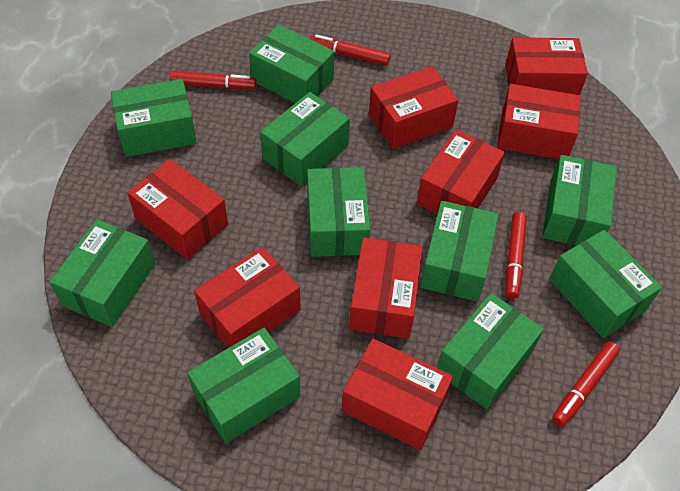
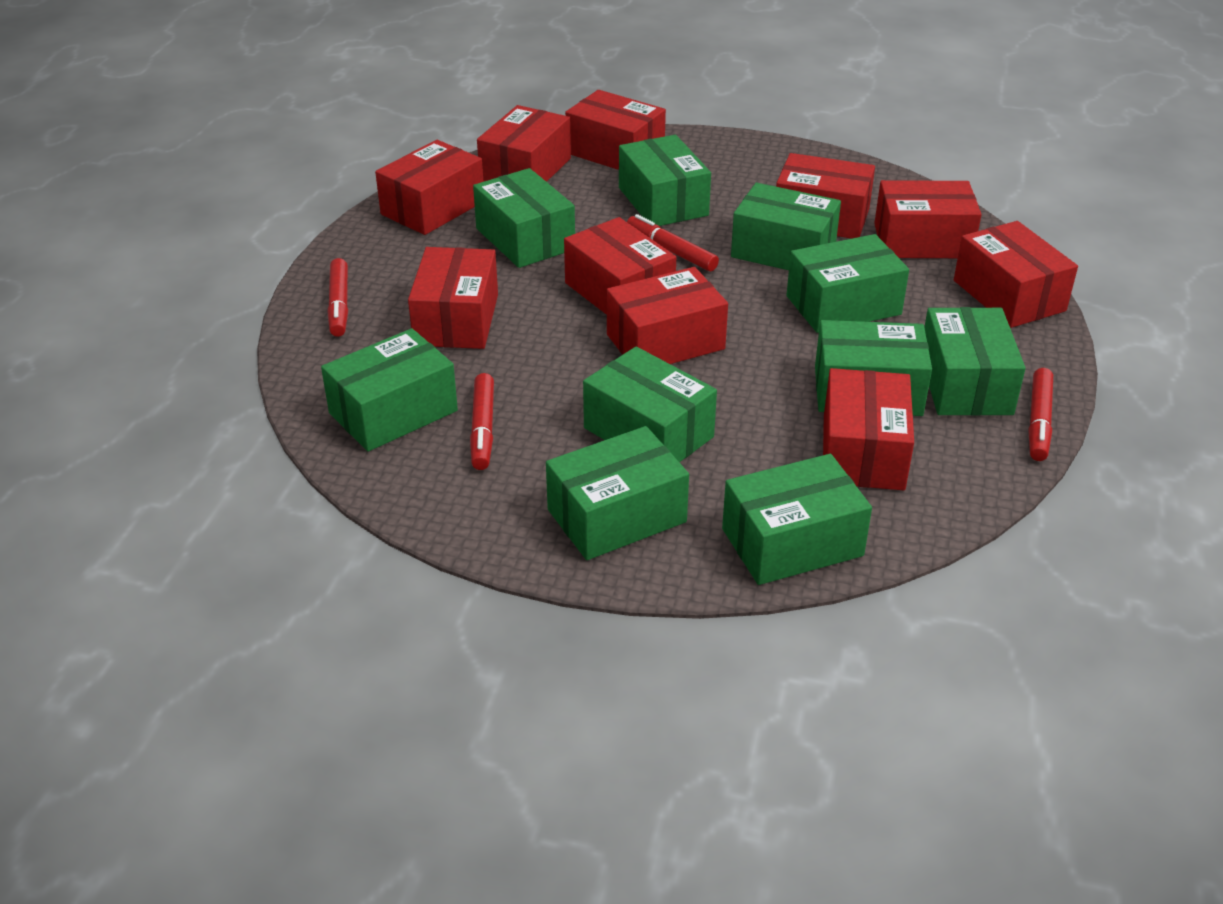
red box: [127,159,228,260] [194,247,301,348] [342,338,453,450] [349,237,422,339] [369,66,458,149] [417,130,505,214] [497,84,581,159] [505,37,588,95] = 8 -> [375,140,483,235] [408,247,498,349] [477,105,571,182] [564,217,676,315] [565,90,666,170] [607,267,728,364] [776,153,875,239] [823,368,914,490] [874,180,982,258] [954,221,1078,328] = 10

